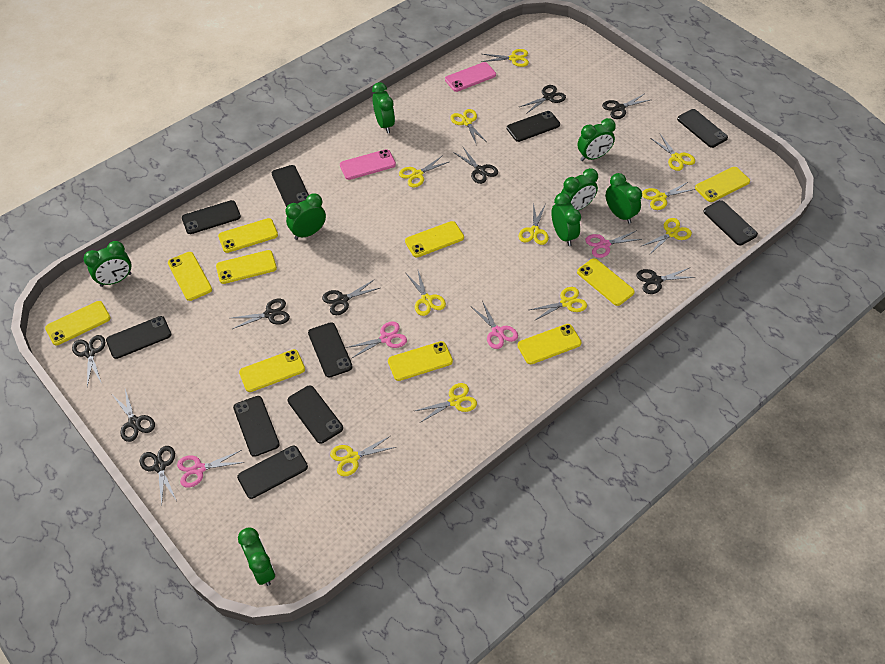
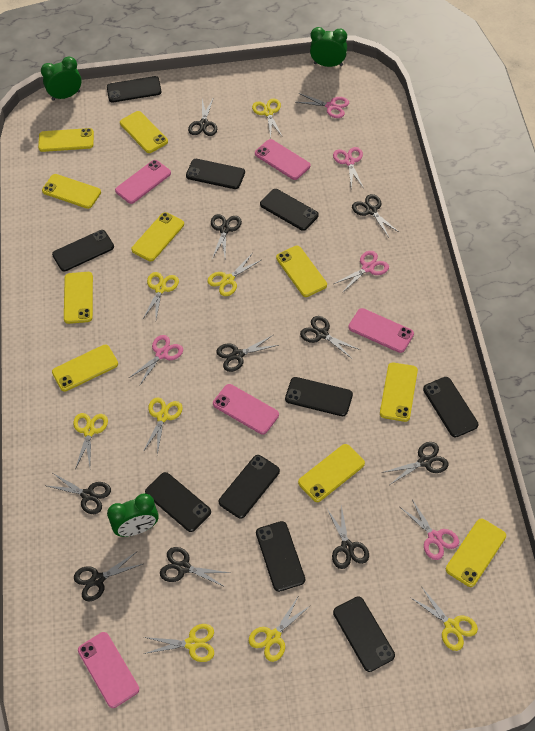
black scissors: [72,335,105,387] [113,389,155,442] [140,446,177,506] [232,299,290,329] [322,279,380,315] [453,147,498,184] [520,85,566,114] [602,94,650,119] [636,268,695,294] = 9 -> [47,473,111,514] [74,552,143,602] [160,547,230,587] [188,97,217,136] [211,214,242,259] [216,335,278,372] [300,316,360,359] [327,505,369,569] [352,194,400,237] [382,442,449,485] = 10
green clock: [83,241,131,287] [238,527,275,586] [286,193,326,240] [372,82,395,133] [551,193,581,246] [561,168,598,210] [578,118,616,161] [606,173,642,224] = 8 -> [41,57,82,101] [107,494,159,537] [310,27,347,67] = 3
pink phone: [340,149,396,180] [445,62,496,92] = 2 -> [78,632,139,708] [115,160,171,204] [213,384,279,435] [255,139,310,180] [348,308,414,353] = 5
pink scissors: [177,450,244,487] [346,321,407,359] [472,301,518,349] [585,231,642,258] = 4 -> [129,335,183,386] [296,93,349,118] [333,147,363,188] [334,251,389,293] [400,499,459,560] = 5
yellow scissors: [330,436,396,476] [399,155,449,187] [407,271,446,316] [415,383,477,423] [450,109,487,143] [481,49,529,67] [519,203,549,245] [530,287,587,321] [640,218,692,255] [642,182,695,210] [650,134,695,171] = 11 -> [73,413,108,469] [142,272,179,320] [143,397,182,455] [144,624,214,662] [207,253,261,296] [249,597,311,662] [252,99,283,138] [410,586,478,651] = 8

